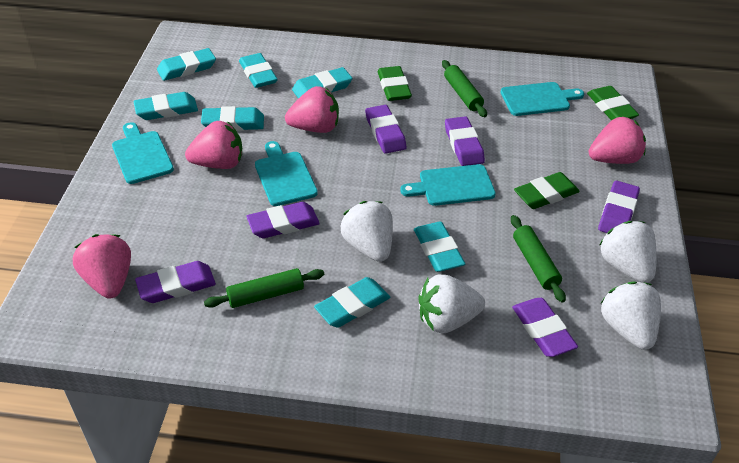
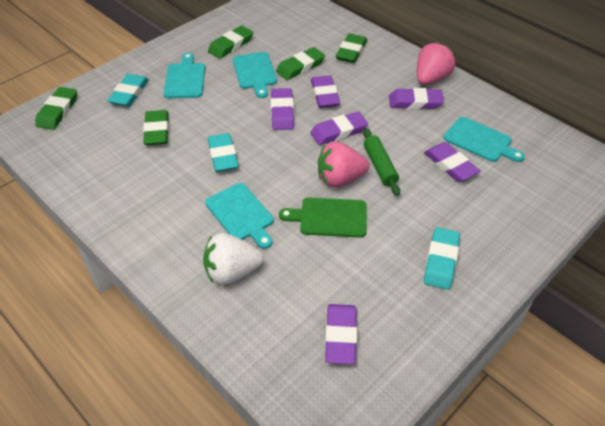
green cutting board: none = 0 -> [279,198,367,238] = 1
green eraser: [377,66,412,101] [514,172,580,209] [587,86,639,121] = 3 -> [35,87,77,130] [143,110,169,145] [208,25,253,59] [276,47,325,80] [336,34,367,63] = 5
green rolling pin: [204,268,324,308] [442,60,487,117] [511,215,566,303] = 3 -> [363,128,400,196] = 1
pink strawberry: [73,234,131,299] [185,121,242,169] [285,86,339,133] [589,117,646,164] = 4 -> [318,142,370,187] [417,43,455,85] = 2
turquoise eraser: [133,92,198,120] [157,48,216,81] [201,106,264,131] [239,53,278,88] [292,67,352,99] [314,277,390,328] [414,222,465,272] = 7 -> [107,74,149,107] [208,133,239,172] [424,227,460,290] = 3
white strawberry: [341,201,393,262] [419,274,485,333] [599,221,657,283] [600,281,661,350] = 4 -> [203,233,264,285] = 1

